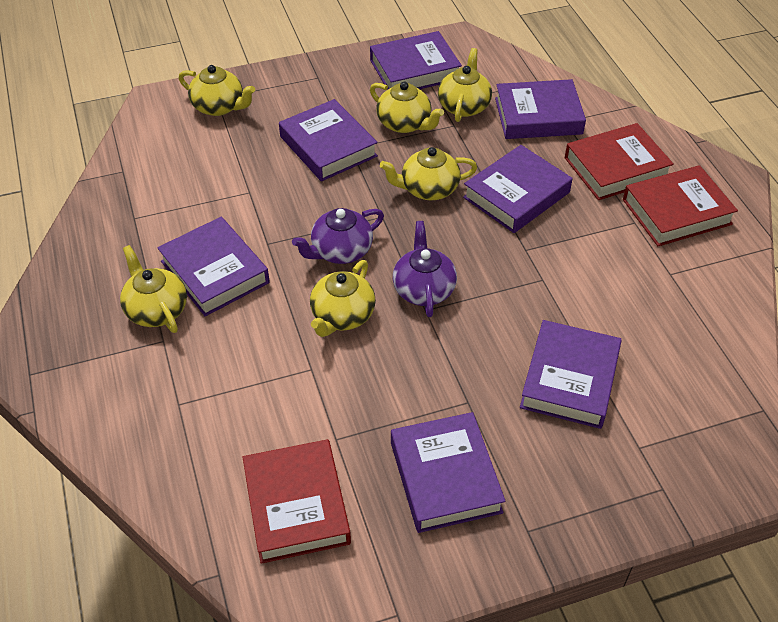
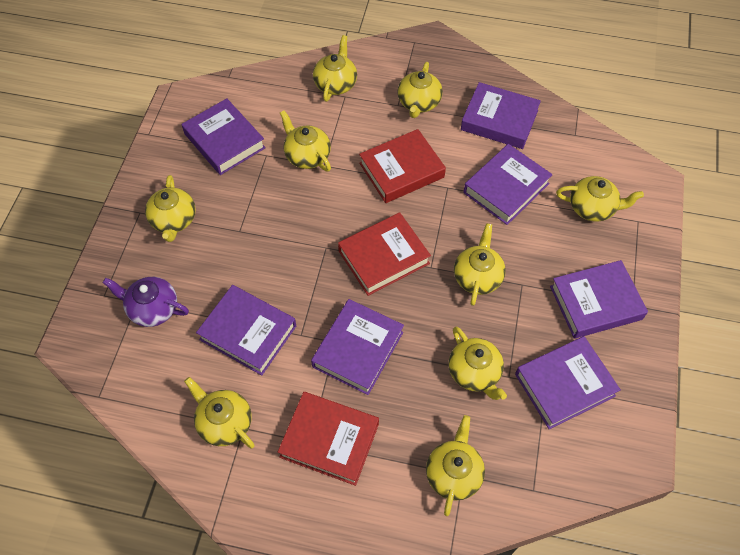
purple teapot: [292,208,384,264] [393,221,457,317] = 2 -> [103,277,189,327] = 1
yellow teapot: [120,245,187,333] [179,65,255,116] [310,260,376,337] [370,82,444,133] [380,147,477,200] [438,48,492,122] = 6 -> [145,175,196,242] [184,377,255,449] [280,110,331,172] [313,35,357,102] [397,62,443,118] [426,415,485,516] [449,327,507,400] [454,223,506,306] [556,176,644,222] = 9

